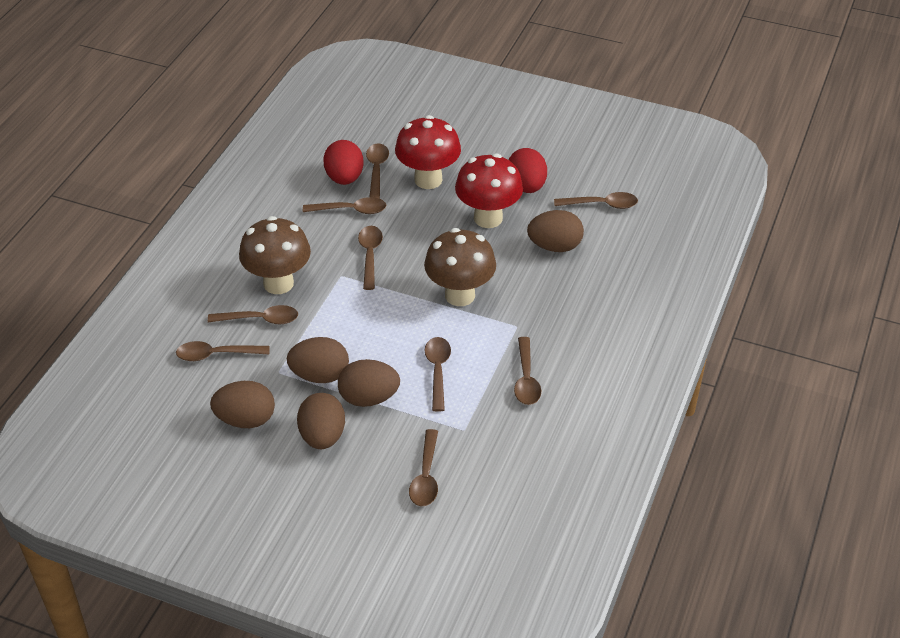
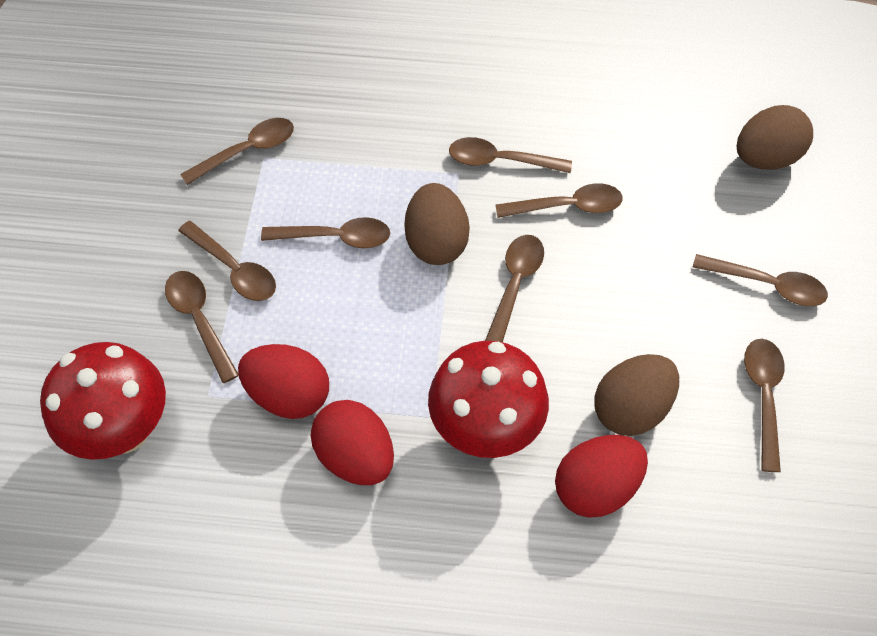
brown egg: [210,381,275,428] [286,337,349,383] [297,393,345,449] [338,359,400,407] [527,210,584,252] = 5 -> [405,183,470,265] [594,354,679,436] [737,105,813,170] = 3
brown mushroom: [239,216,311,294] [424,228,496,306] = 2 -> none = 0
red egg: [323,140,364,185] [508,148,547,193] = 2 -> [238,344,329,419] [311,400,394,485] [555,435,648,518] = 3

